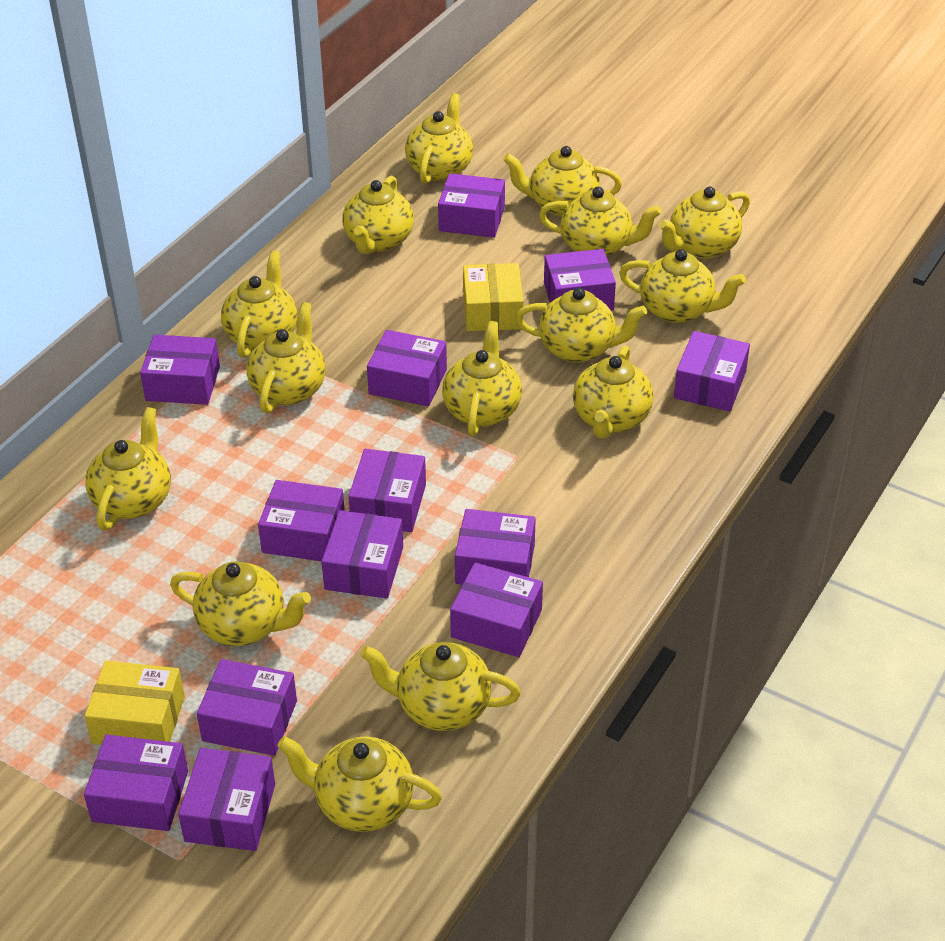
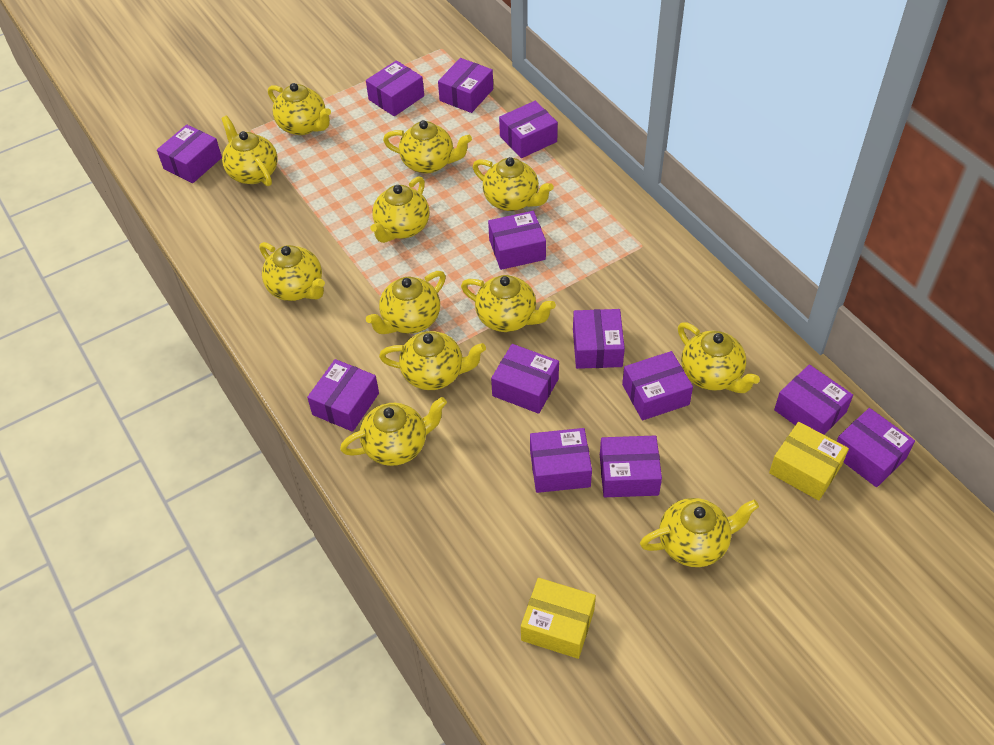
yellow teapot: [85,407,171,530] [170,561,311,646] [221,251,297,358] [246,302,325,414] [277,736,442,832] [342,176,414,254] [361,642,521,731] [405,93,473,184] [442,321,522,436] [503,146,622,217] [515,288,647,363] [539,187,661,257] [573,345,653,439] [619,249,746,323] [658,186,750,259] = 15 -> [221,116,278,186] [259,242,325,301] [268,83,331,135] [340,397,447,466] [366,271,446,334] [370,176,430,243] [379,331,486,390] [383,120,472,174] [461,275,556,332] [473,157,554,211] [640,498,759,567] [678,322,760,393] = 12

